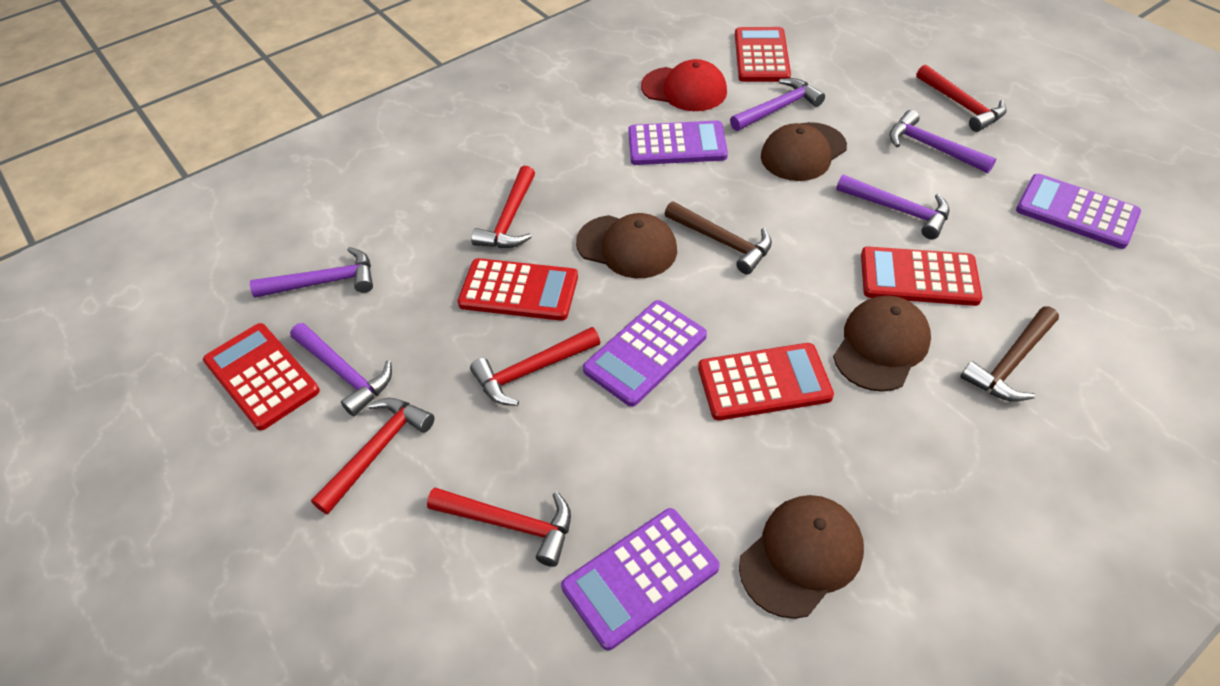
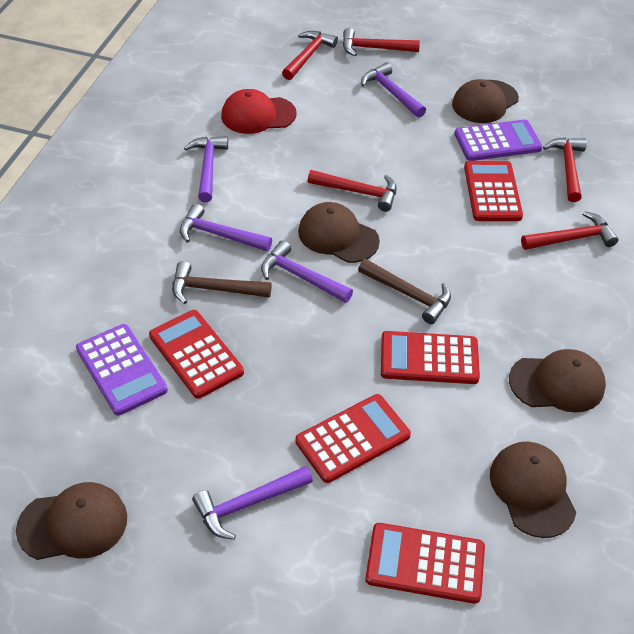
brown cap: [576,213,677,278] [739,495,864,619] [761,122,847,181] [833,296,931,392] = 4 -> [16,482,127,560] [298,202,380,263] [452,79,519,123] [490,442,576,538] [509,349,606,413] = 5
purple calculator: [561,508,720,650] [583,300,707,407] [628,120,728,165] [1016,174,1141,249] = 4 -> [76,324,168,416] [454,119,542,161] = 2

